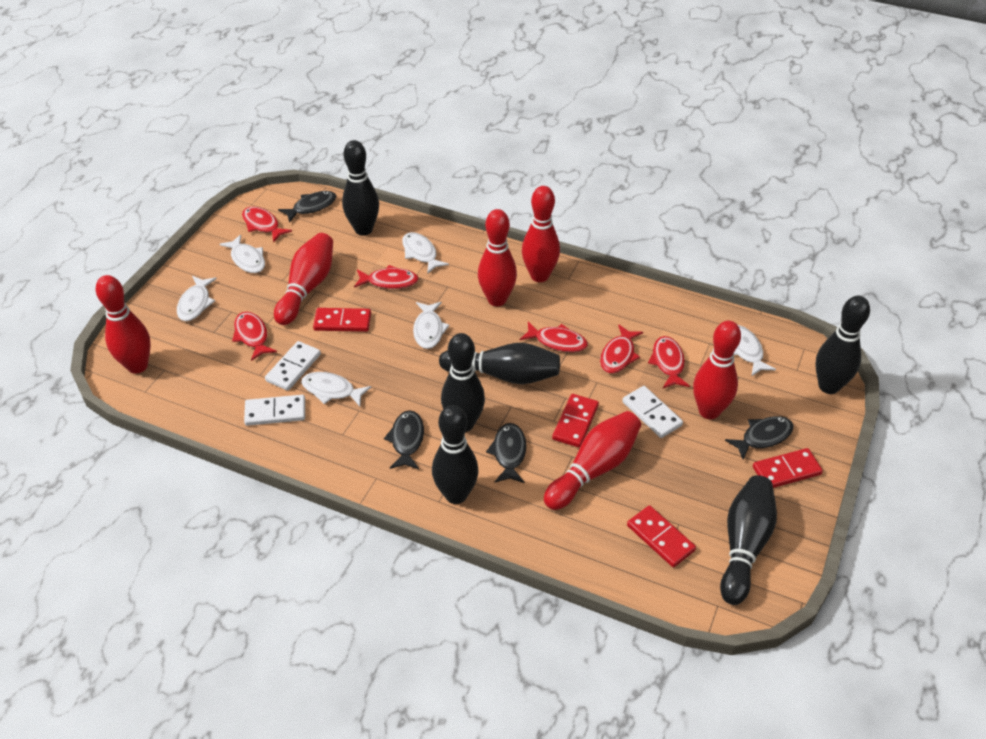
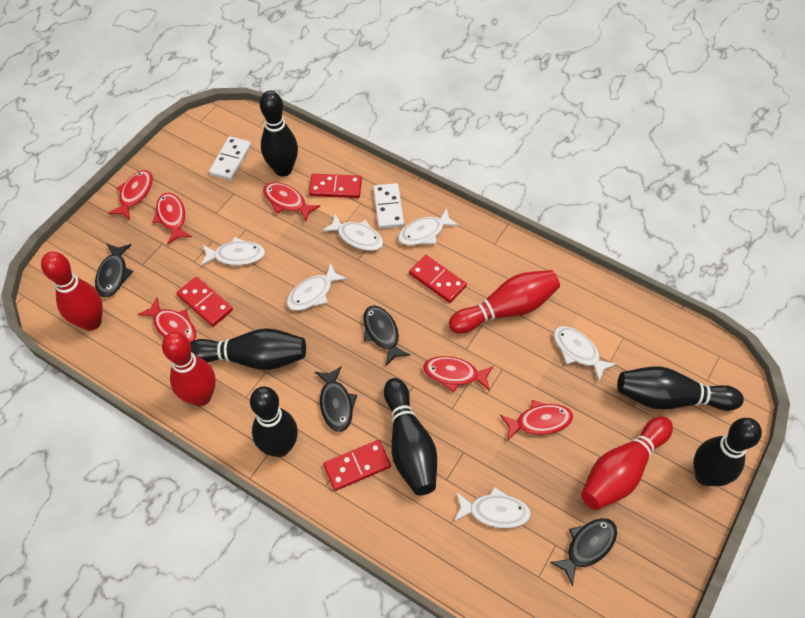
red bowling pin: [96,275,151,374] [274,233,333,325] [478,209,517,306] [522,186,560,282] [544,411,641,510] [693,321,741,419] = 6 -> [41,252,103,331] [162,332,216,406] [449,270,560,334] [581,416,673,510] = 4
white domino: [244,395,305,426] [265,341,321,391] [622,386,683,438] = 3 -> [209,136,251,180] [373,183,404,229] = 2

